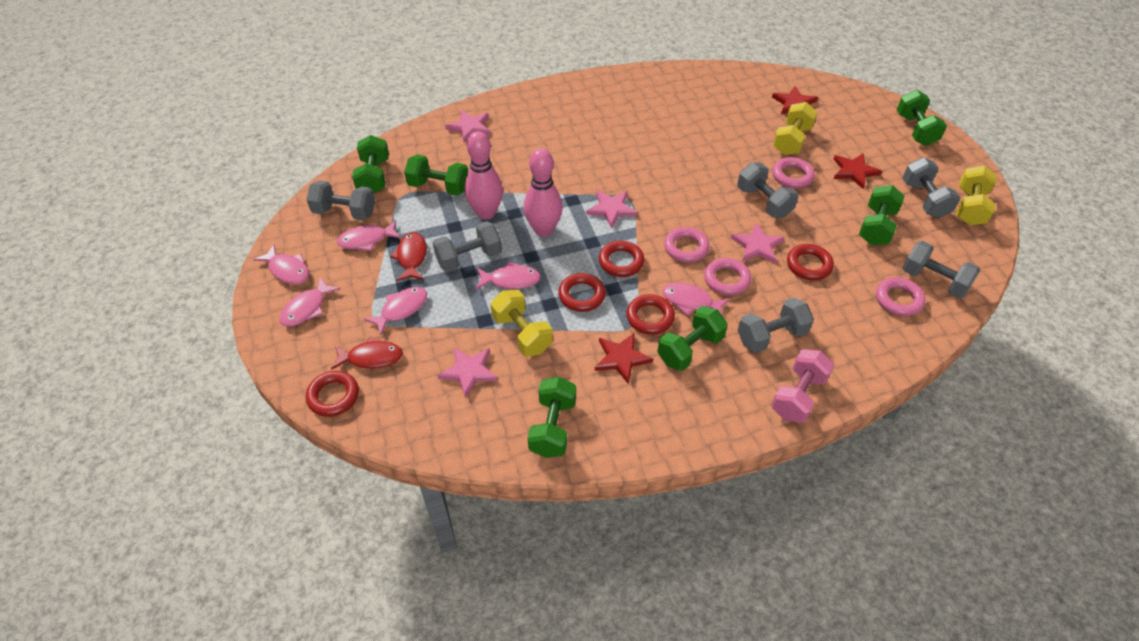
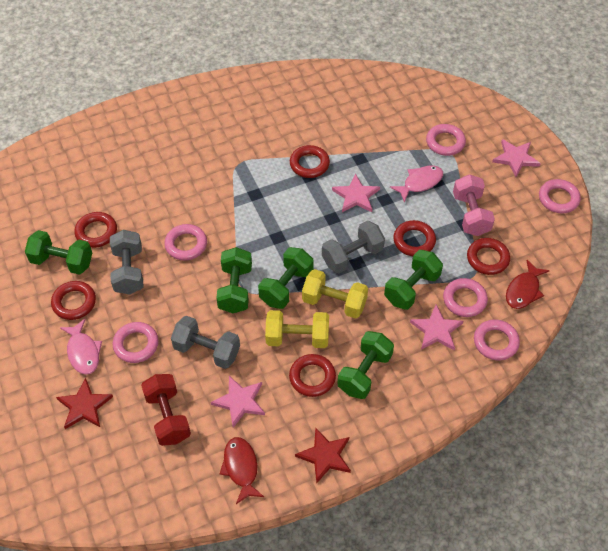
green dumbbell: [352,135,389,194] [404,155,468,196] [528,377,576,458] [657,306,728,371] [859,185,905,245] [897,90,947,146] = 6 -> [25,230,92,275] [216,247,252,313] [258,247,314,309] [338,331,394,399] [384,250,443,310] = 5
grey dumbbell: [306,180,375,220] [433,221,502,272] [737,162,798,218] [738,298,814,353] [902,157,961,218] [903,241,980,298] = 6 -> [110,230,144,295] [171,316,240,369] [322,221,385,273] = 3
pink bowling pin: [465,131,503,220] [524,149,563,237] = 2 -> none = 0
pink fish: [253,245,309,284] [279,277,340,327] [337,220,401,251] [364,287,427,335] [476,261,541,289] [662,282,730,316] = 6 -> [60,319,102,375] [390,165,443,202] = 2
pink ring: [664,227,709,263] [704,258,751,295] [772,157,815,188] [876,277,925,316] = 4 -> [113,322,159,363] [164,224,207,261] [426,124,466,156] [443,278,488,317] [474,319,520,361] [539,179,581,214] = 6
red dumbbell: none = 0 -> [141,374,191,446] = 1
red ring: [306,371,359,417] [558,273,606,312] [599,241,644,277] [626,294,675,335] [787,244,834,280] = 5 -> [51,281,96,320] [74,212,117,248] [289,354,336,397] [290,145,330,178] [393,220,436,256] [467,238,510,275] = 6
red star: [595,333,653,384] [772,86,818,114] [834,153,882,189] = 3 -> [56,378,113,429] [295,427,351,484] = 2
yellow dumbbell: [491,290,553,356] [773,102,818,155] [957,166,997,225] = 3 -> [265,310,329,348] [302,269,368,319] = 2

